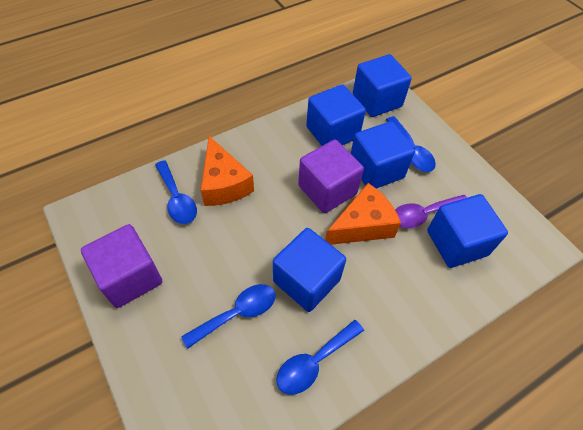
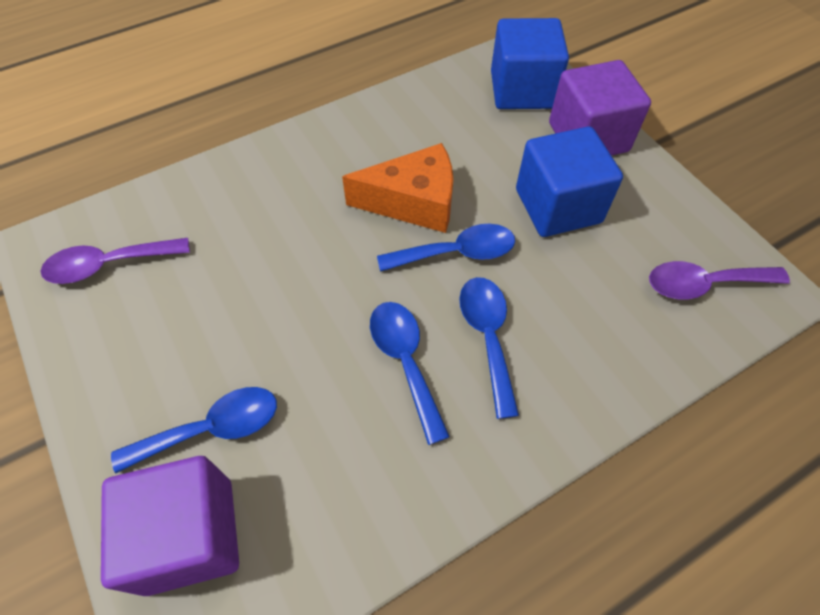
blue cube: [273,228,346,312] [306,84,366,146] [351,121,415,189] [353,54,412,117] [427,194,508,268] = 5 -> [491,18,569,109] [516,126,623,237] = 2
orange cheese: [201,136,254,206] [325,183,401,245] = 2 -> [342,143,453,233] = 1
purple spoon: [395,195,467,228] = 1 -> [40,238,190,284] [649,261,790,300] = 2

